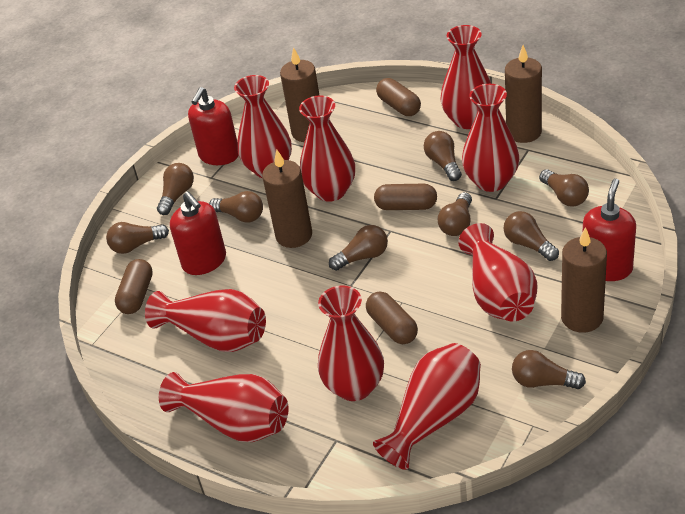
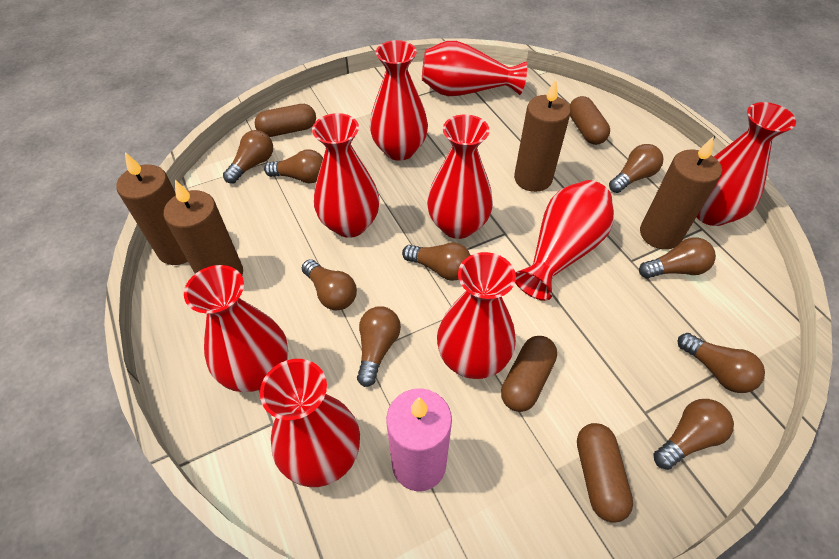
pink candle: none = 0 -> [386,388,452,491] = 1
red soap dispenser: [170,191,226,275] [188,87,239,165] [583,178,636,281] = 3 -> none = 0

